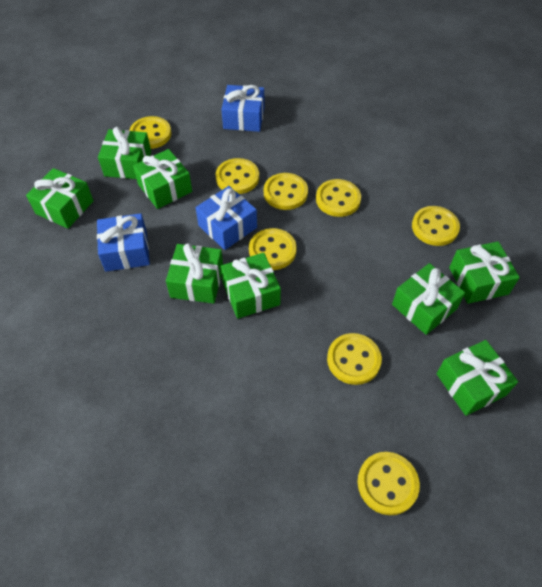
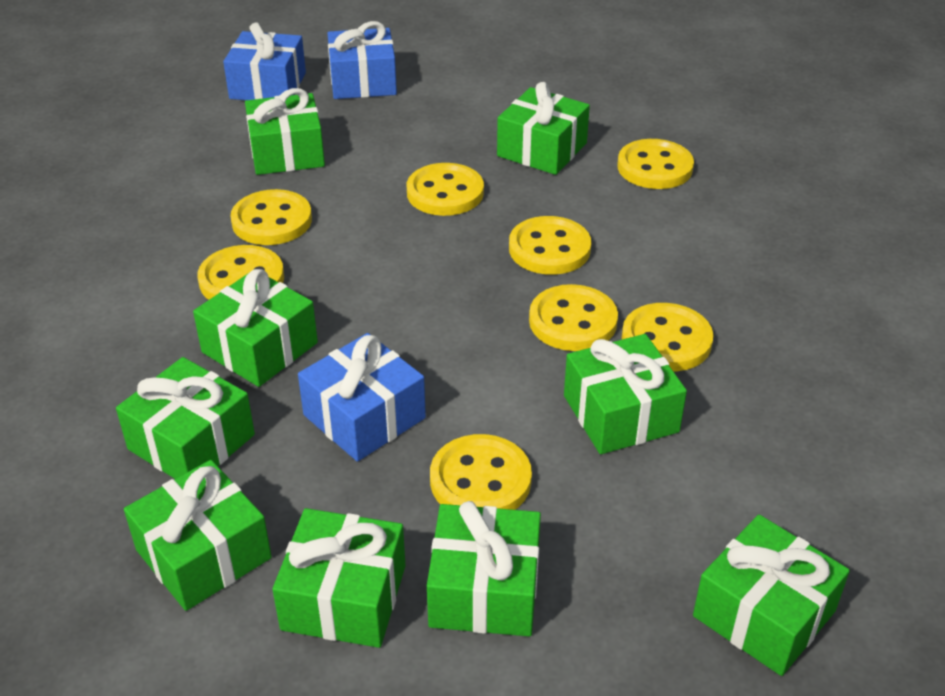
green gift: [26,168,93,229] [98,127,151,179] [133,149,192,209] [166,243,223,304] [221,253,281,319] [392,263,465,335] [437,340,518,416] [449,241,520,304] = 8 -> [116,357,255,479] [124,460,272,611] [193,269,318,387] [245,88,325,175] [272,508,406,648] [427,501,541,637] [497,82,590,175] [564,334,687,454] [693,514,850,676] = 9

